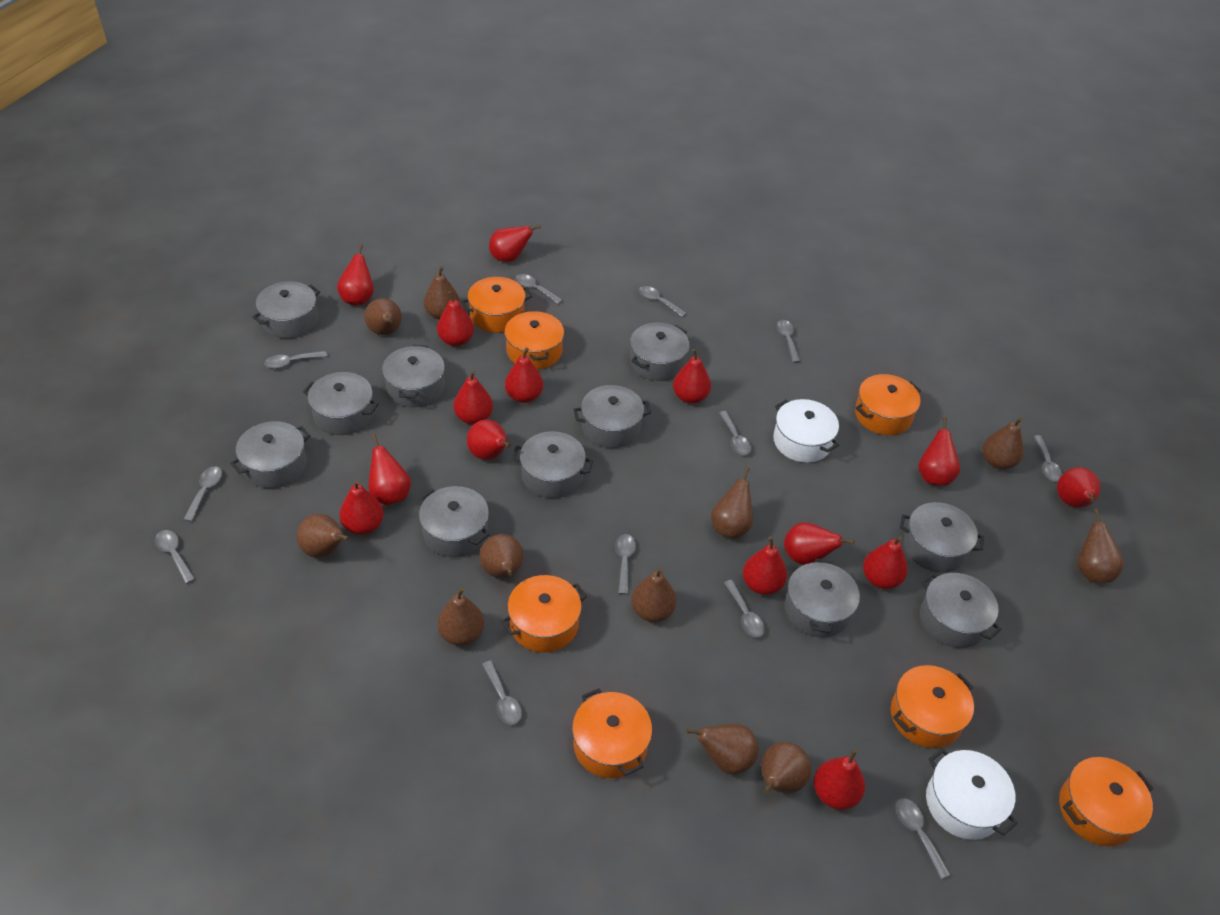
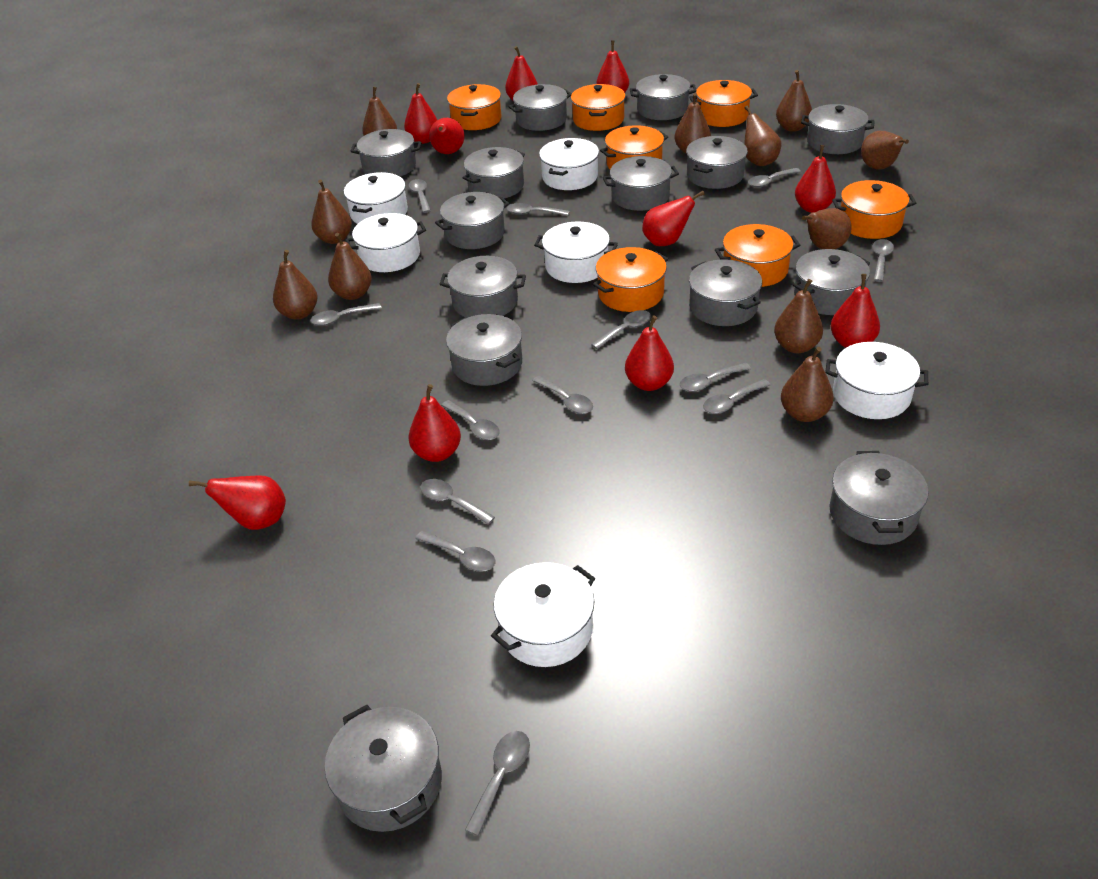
grey pot: [230,421,311,488] [252,281,320,339] [303,372,379,435] [382,345,445,407] [419,486,489,557] [512,431,593,498] [574,385,651,448] [630,323,690,381] [785,559,860,638] [900,502,984,573] [920,573,1001,648] = 11 -> [325,705,442,832] [350,129,421,177] [435,192,509,249] [440,256,526,318] [446,314,522,386] [463,147,525,198] [508,84,572,131] [603,156,679,211] [630,74,696,120] [686,136,748,189] [689,259,762,326] [793,249,870,315] [801,104,875,154] [829,451,928,545] = 14
grey spoon: [155,530,195,584] [183,466,222,522] [264,351,328,369] [482,661,522,725] [515,274,563,304] [615,534,636,595] [639,286,687,317] [719,411,751,455] [724,580,765,638] [776,320,800,363] [896,798,950,879] [1034,435,1062,482] = 12 -> [310,303,382,326] [409,179,431,213] [415,531,495,571] [420,479,495,525] [441,400,500,440] [465,731,530,836] [507,203,569,216] [532,376,593,414] [591,310,651,349] [680,363,751,392] [703,379,770,414] [748,168,801,187] [872,239,894,282] = 13
red pear: [337,244,374,305] [339,480,383,535] [369,434,411,505] [437,291,474,346] [454,370,493,425] [467,420,511,460] [489,225,541,262] [505,347,543,403] [673,349,711,404] [743,537,787,595] [784,522,854,565] [814,749,865,810] [863,536,908,589] [918,417,960,486] [1057,467,1100,508] = 15 -> [189,475,286,530] [404,83,437,144] [408,384,461,462] [429,118,465,154] [505,46,538,100] [597,40,629,92] [625,316,674,391] [642,191,704,246] [795,145,836,213] [831,274,880,348] = 10
white pot: [773,399,839,463] [926,748,1018,840] = 2 -> [344,172,408,224] [345,213,426,272] [491,562,595,667] [534,222,618,283] [539,138,599,190] [826,342,928,419] = 6

